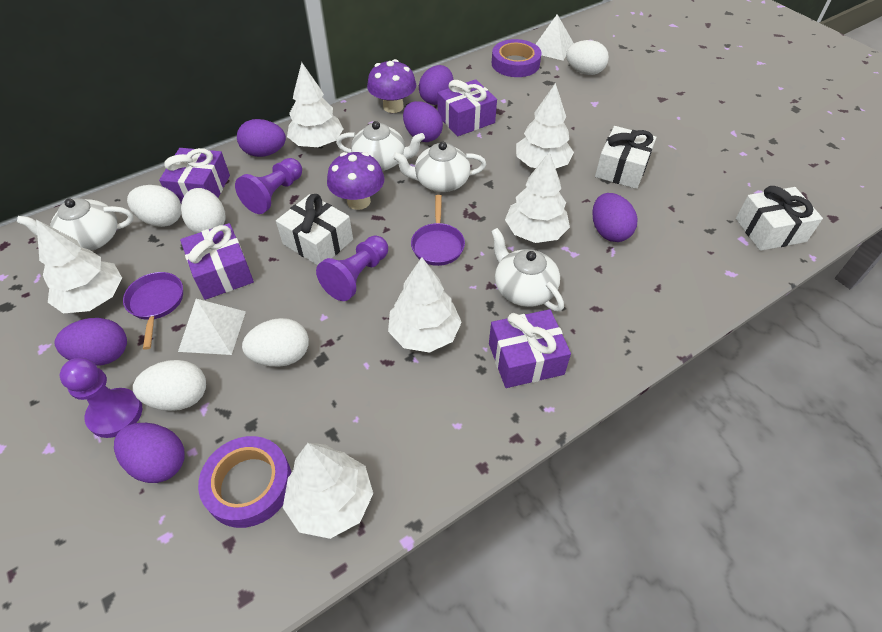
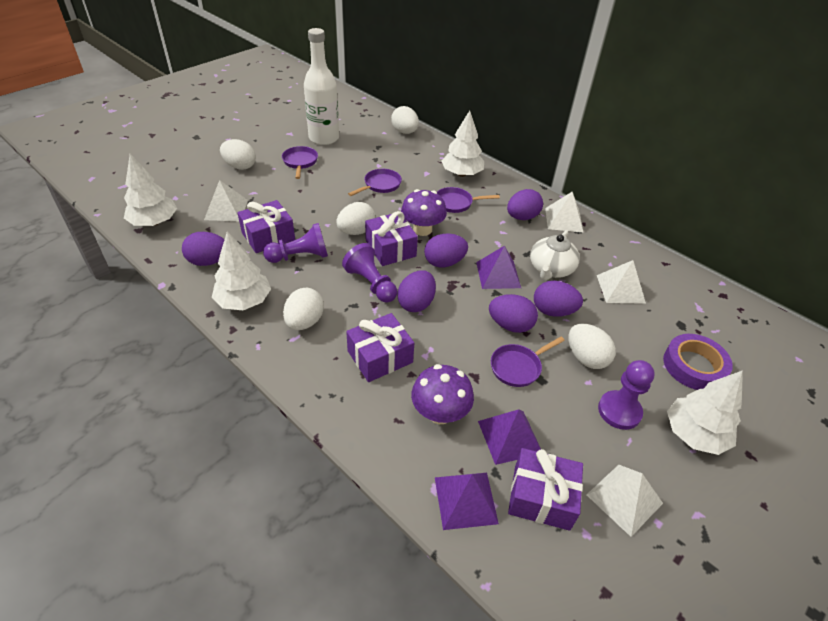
purple pan: [123,272,183,350] [411,195,465,266] = 2 -> [282,146,318,179] [348,169,402,196] [437,187,500,213] [491,337,565,387] = 4
purple pyramid: none = 0 -> [435,473,499,530] [476,245,521,289] [478,409,541,465] = 3
purple tape: [198,436,292,528] [492,39,541,77] = 2 -> [663,334,733,390] = 1
white bottle: none = 0 -> [304,28,339,145] = 1
white gift: [276,194,353,265] [595,126,656,189] [736,186,823,251] = 3 -> none = 0
white pyramid: [178,299,246,355] [535,14,574,61] = 2 -> [204,180,248,221] [545,192,583,232] [586,465,663,537] [597,260,646,304] = 4
white teapot: [17,198,133,251] [336,121,425,171] [393,142,486,192] [491,228,564,312] = 4 -> [530,230,580,280] = 1
white tree: [36,220,122,313] [283,443,373,539] [287,62,343,147] [388,257,462,353] [505,151,570,243] [516,83,574,168] = 6 -> [124,154,177,226] [212,231,271,310] [441,110,484,177] [667,370,743,455] = 4

